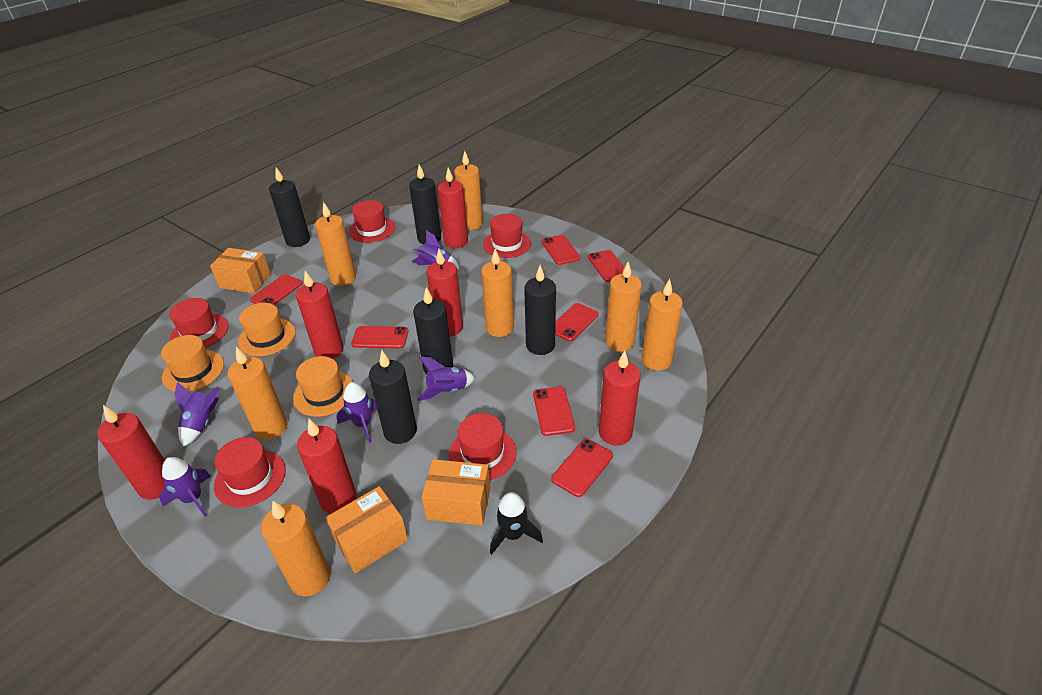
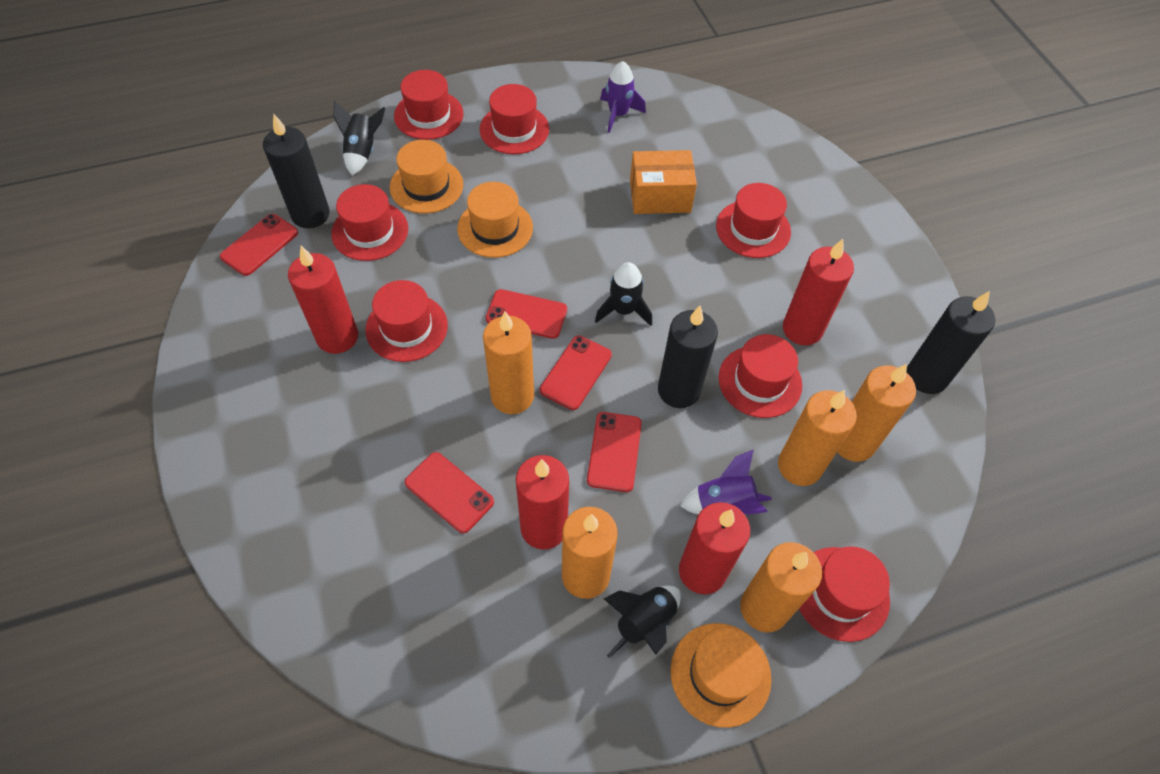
black candle: [269,167,310,247] [369,350,417,444] [409,165,441,244] [413,287,453,375] [524,265,556,355] = 5 -> [263,114,330,228] [658,306,718,408] [906,291,995,394] = 3
black rocket: [490,492,543,555] = 1 -> [333,101,385,176] [595,262,652,326] [604,586,681,658] = 3
orange box: [210,248,271,293] [325,486,408,574] [421,459,491,526] = 3 -> [630,150,697,214] = 1
orange candle: [228,347,288,440] [261,501,330,597] [315,202,356,286] [454,151,483,230] [481,249,514,337] [605,262,642,352] [642,279,683,371] = 7 -> [483,312,534,414] [562,507,618,599] [740,542,822,632] [778,390,857,486] [837,364,916,462] = 5
purple rocket: [159,457,211,517] [174,381,220,447] [336,382,377,443] [412,230,460,269] [417,356,475,401] = 5 -> [600,61,646,133] [680,449,772,515] = 2
red candle: [98,405,165,500] [296,271,344,359] [297,419,356,514] [427,249,463,337] [437,168,468,248] [599,351,641,446] = 6 -> [288,246,358,354] [516,455,569,550] [679,502,750,594] [783,239,854,346] = 4
red hat: [169,298,228,348] [214,437,286,507] [349,200,395,243] [449,413,517,480] [483,214,531,258] = 5 -> [331,184,408,261] [365,280,448,362] [394,70,464,140] [480,84,549,154] [716,183,791,258] [718,334,802,418] [799,546,890,642] = 7
red phone: [250,274,303,305] [351,326,409,348] [533,387,575,436] [542,235,580,265] [551,439,613,497] [555,303,599,341] [588,250,625,282] = 7 -> [220,214,298,276] [405,452,494,533] [486,289,567,339] [540,336,612,410] [587,412,642,492] = 5

